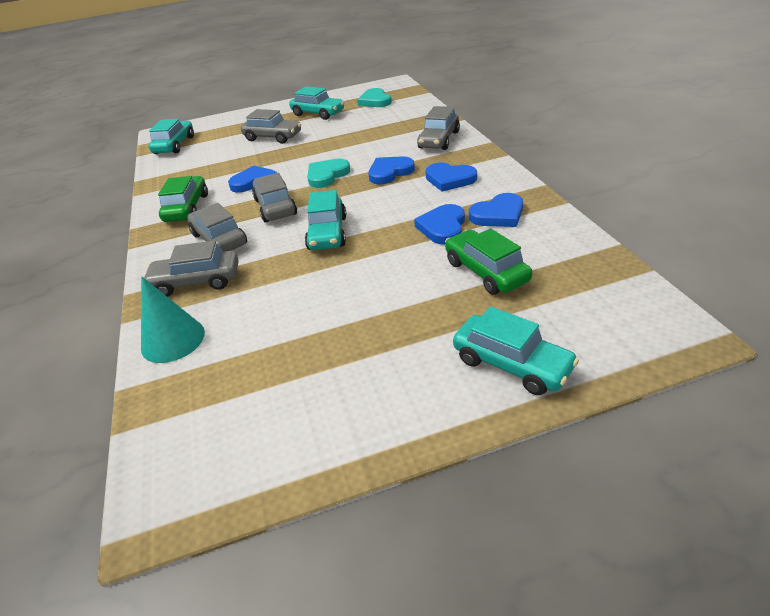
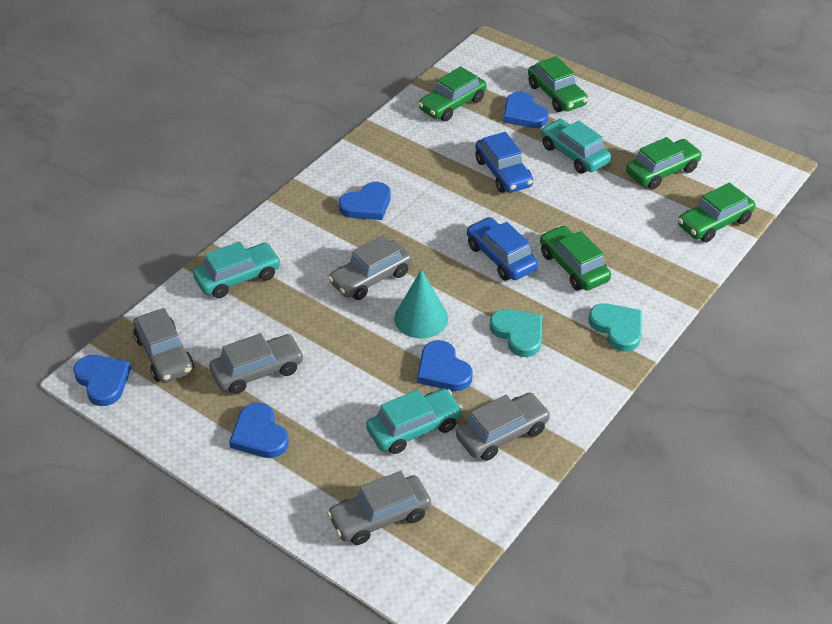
blue car: none = 0 -> [467,217,538,281] [475,132,533,193] = 2
green car: [158,176,208,222] [445,228,532,295] = 2 -> [418,66,487,121] [528,56,588,112] [540,225,611,291] [626,137,702,189] [678,182,755,243] = 5
turquoise car: [148,119,194,154] [289,86,344,120] [305,190,346,250] [453,306,579,395] = 4 -> [193,241,281,298] [366,389,463,454] [541,119,611,174] = 3

